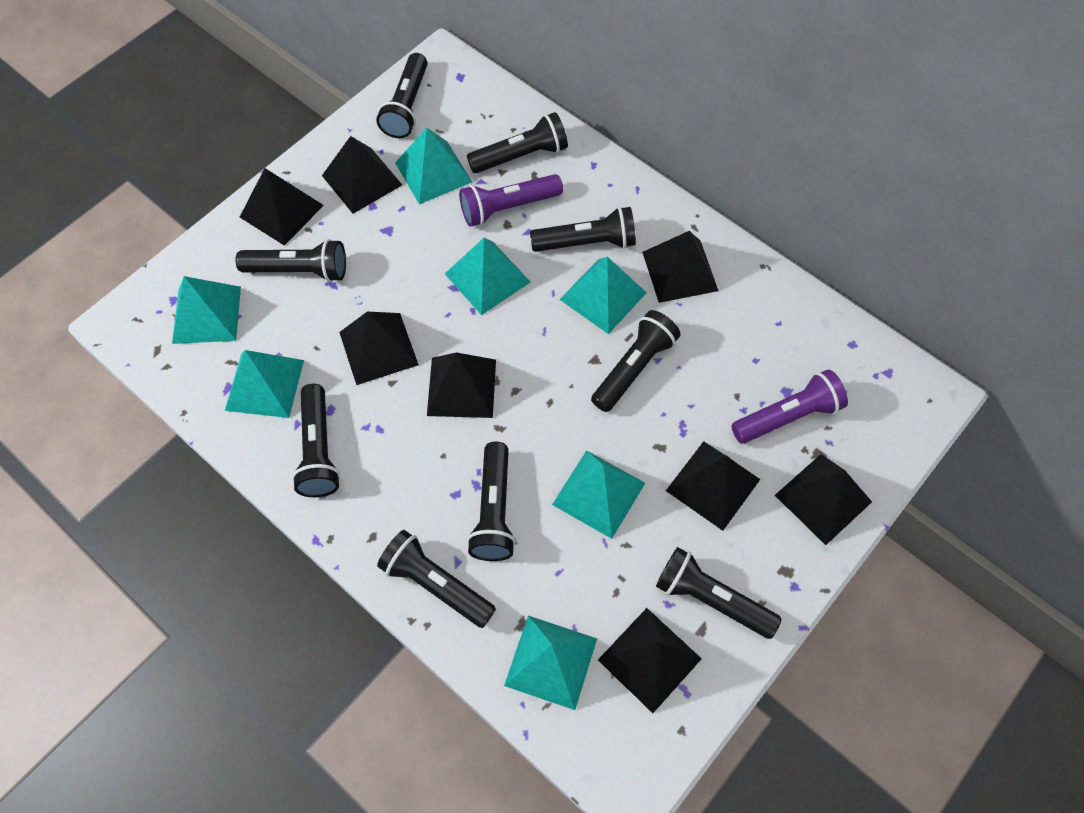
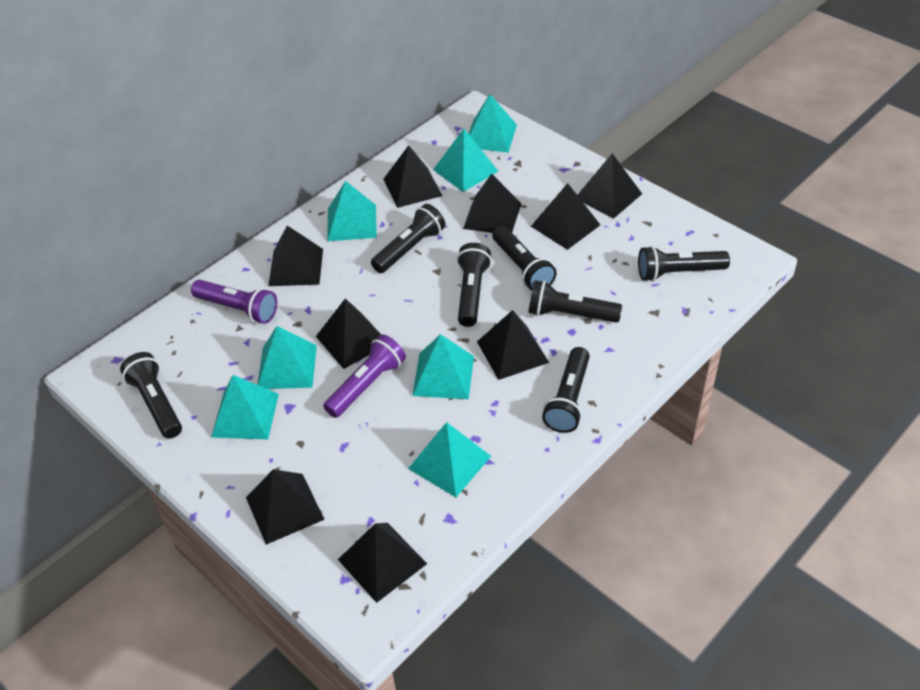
black flashlight: [236,239,346,282] [292,384,340,497] [376,53,427,138] [377,530,496,628] [467,112,568,173] [467,442,516,561] [530,207,636,252] [591,310,681,412] [656,547,782,639] = 9 -> [120,352,182,439] [371,204,446,273] [457,243,492,327] [492,226,557,291] [528,280,622,323] [542,347,590,433] [638,246,730,281] = 7
black pyramid: [240,168,324,246] [322,136,402,214] [339,312,419,385] [427,352,496,418] [598,608,702,713] [642,231,719,303] [666,441,760,531] [775,454,872,545] = 8 -> [246,469,325,545] [268,226,323,286] [316,298,381,369] [338,523,427,603] [384,145,442,208] [463,174,521,233] [477,310,549,380] [531,183,600,250] [578,154,642,219] = 9

